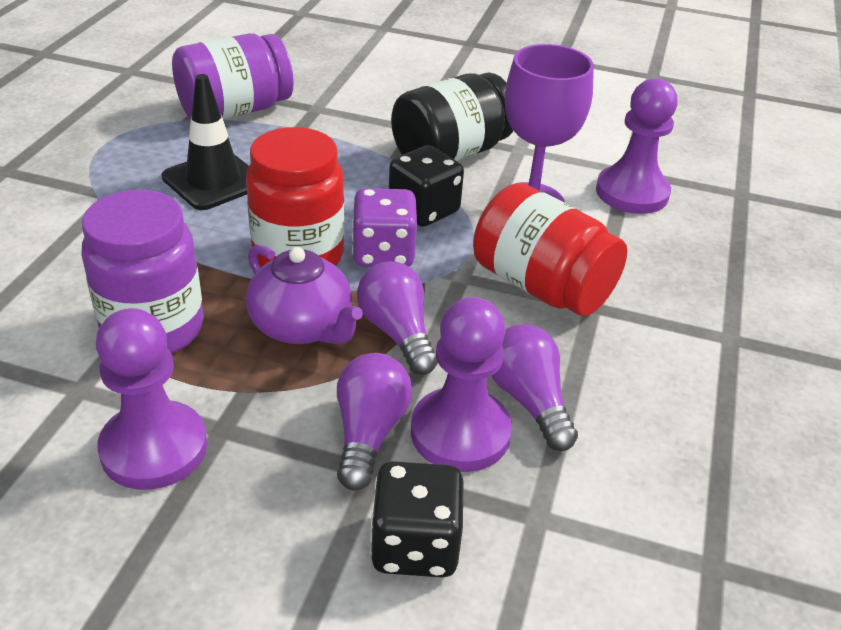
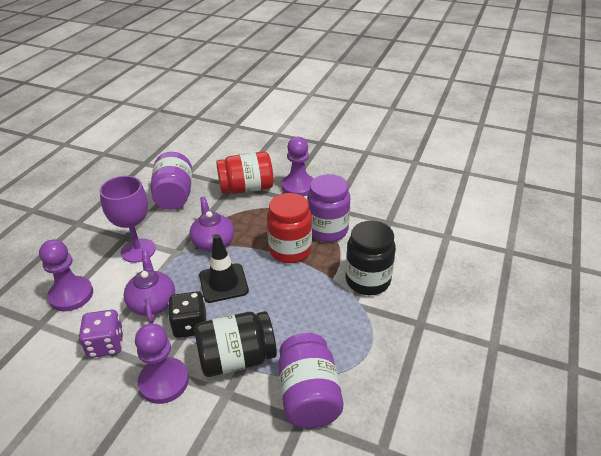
black dice: [370,461,463,577] [389,145,464,227] = 2 -> [168,291,206,338] = 1
black jar: [391,72,513,161] = 1 -> [194,311,277,377] [345,221,396,295] = 2
purple jar: [81,190,204,354] [172,33,294,119] = 2 -> [150,152,192,210] [278,333,344,429] [307,174,350,242] = 3
purple light bulb: [337,353,412,491] [357,261,438,375] [492,324,578,451] = 3 -> none = 0
purple teapot: [246,245,363,344] = 1 -> [124,250,175,323] [189,197,234,252] = 2

